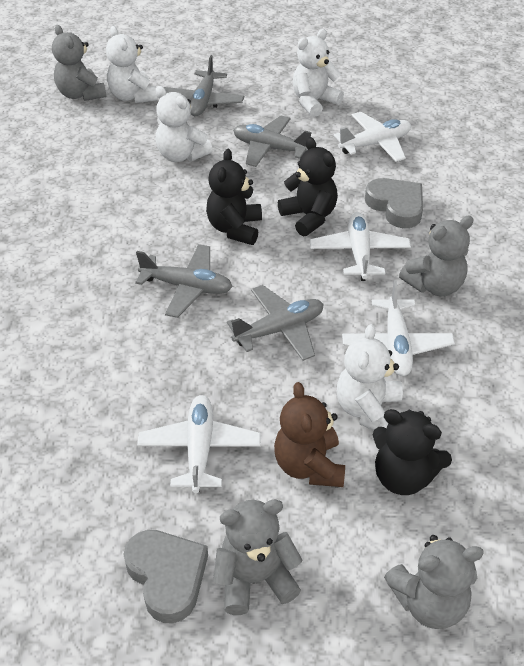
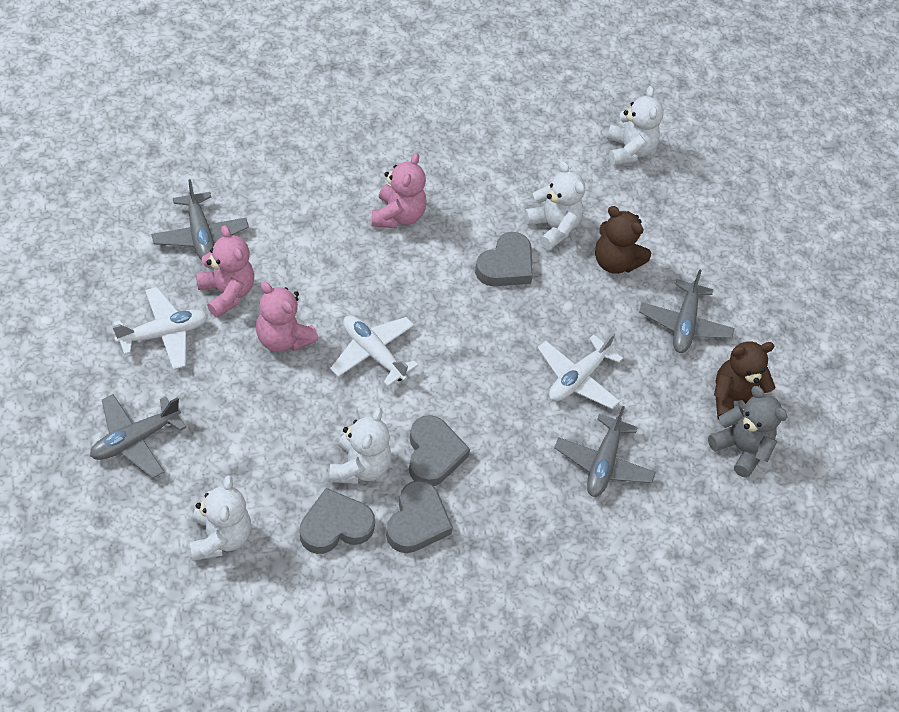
black teddy bear: [206,149,262,245] [278,137,338,236] [372,409,452,495] = 3 -> none = 0
brown teddy bear: [274,382,345,487] = 1 -> [595,206,651,274] [714,341,775,420] = 2
grey heart: [123,530,208,623] [365,178,423,228] = 2 -> [300,488,375,554] [386,480,453,553] [409,415,470,486] [475,232,533,286] = 4
grey teddy bear: [52,25,106,101] [213,499,303,615] [384,535,484,629] [399,215,474,296] = 4 -> [708,386,787,478] = 1
pink teddy bear: none = 0 -> [196,225,254,318] [256,282,318,352] [372,153,427,228] = 3
white plane: [137,395,261,493] [310,212,411,281] [334,112,411,162] [342,281,455,376] = 4 -> [112,287,208,370] [330,315,418,387] [538,332,623,409] = 3

